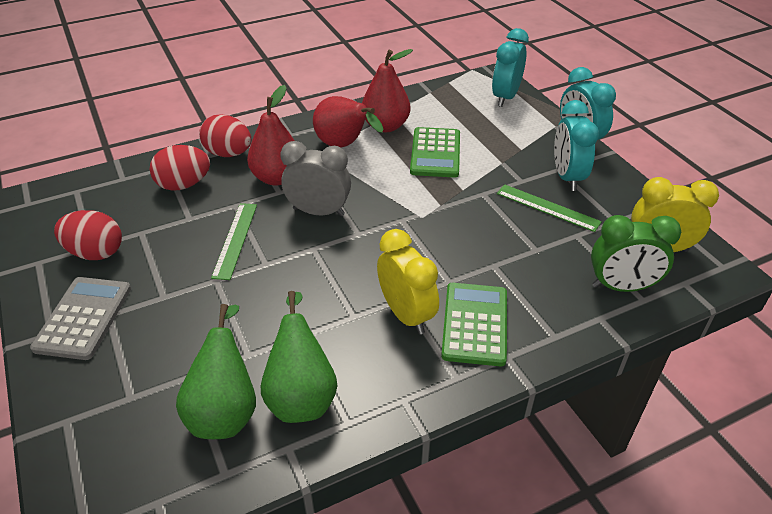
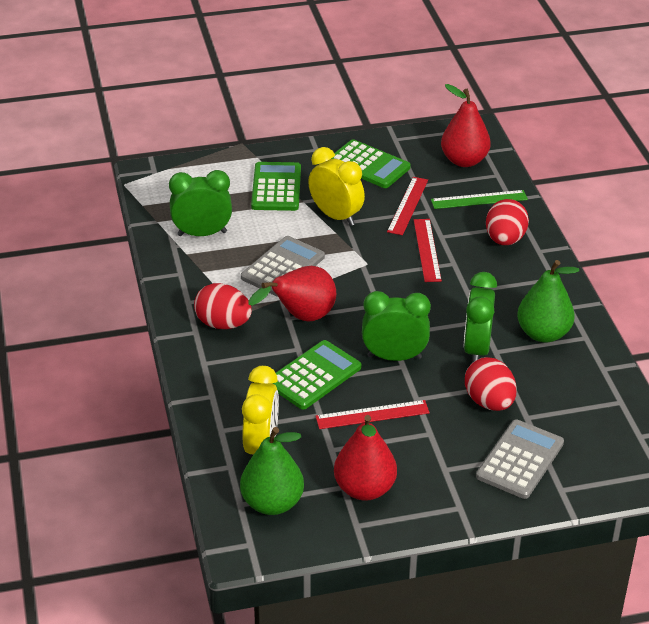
green calculator: [410,127,460,178] [441,283,507,367] = 2 -> [251,162,301,211] [273,340,361,409] [331,139,411,188] = 3
green clock: [591,215,681,292] = 1 -> [169,170,232,236] [362,291,431,361] [464,272,497,363] = 3
green ruler: [211,203,257,280] [497,184,602,232] = 2 -> [431,190,528,209] = 1
grey calculator: [30,277,131,360] = 1 -> [241,236,325,297] [476,419,564,499] = 2
grey clock: [280,141,351,216] = 1 -> none = 0
red ruler: none = 0 -> [315,400,430,429] [387,177,428,235] [414,219,442,282] = 3
turquoise clock: [492,28,529,107] [554,100,599,191] [560,67,616,150] = 3 -> none = 0

